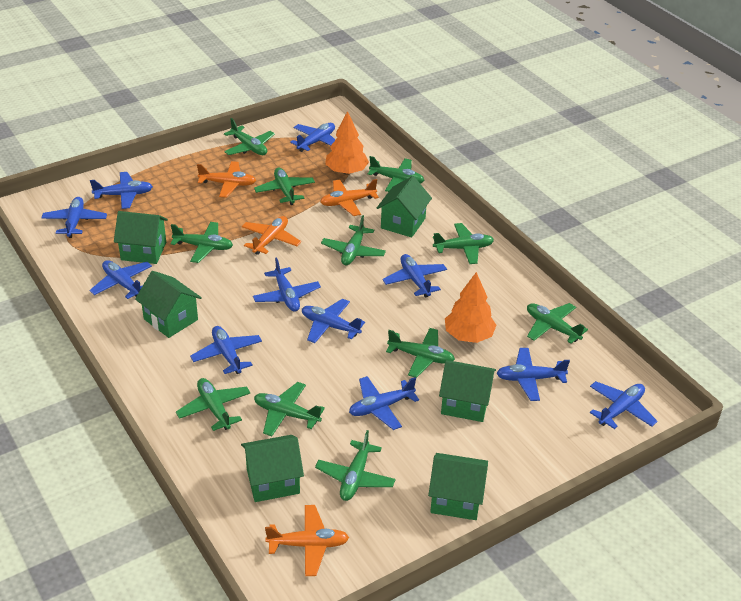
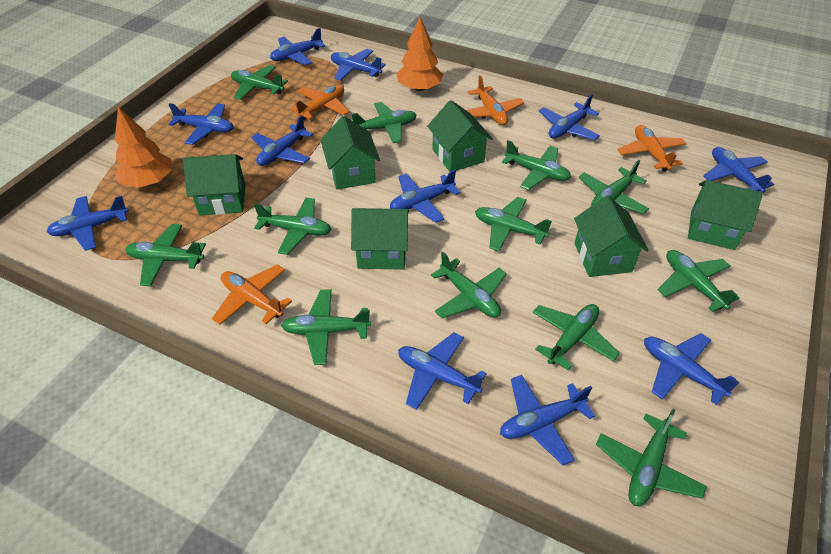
green plane: [170,222,233,263] [176,378,251,431] [224,118,275,155] [254,168,315,205] [254,382,325,436] [315,430,396,501] [321,215,386,265] [368,156,424,192] [386,328,455,378] [433,223,494,264] [527,303,588,344] = 11 -> [125,224,206,287] [231,65,288,100] [254,197,332,255] [281,289,371,365] [352,102,417,143] [431,252,507,318] [475,197,552,251] [502,140,571,190] [532,304,620,370] [579,160,649,214] [596,409,707,506] [658,250,740,312] = 12

